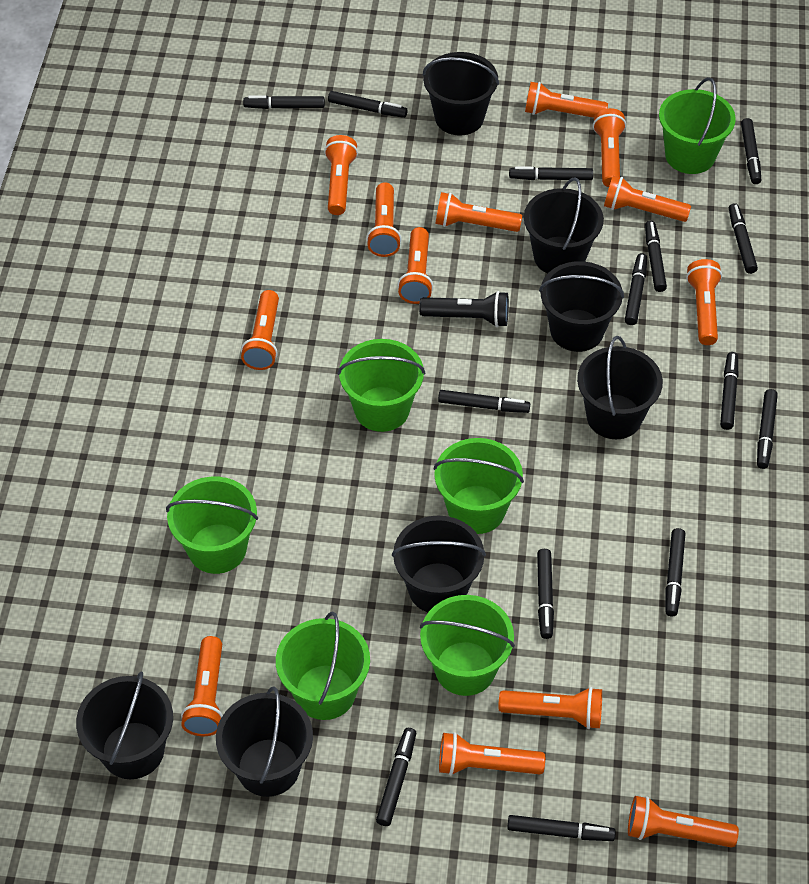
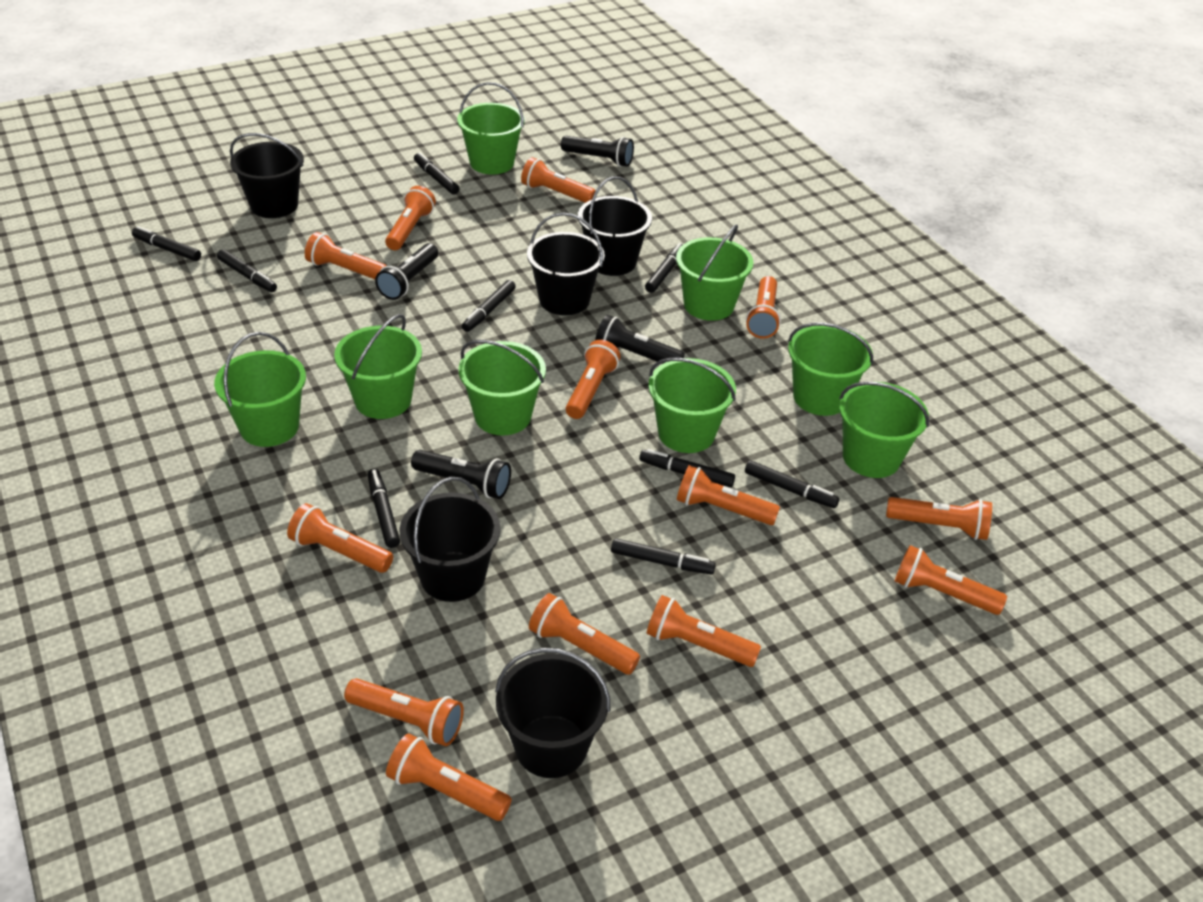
black bucket: [76,671,173,779] [216,686,313,797] [392,516,486,612] [422,52,499,135] [524,177,604,274] [539,261,624,352] [577,336,663,439] = 7 -> [230,133,304,218] [399,477,500,602] [495,648,610,778] [527,212,605,315] [578,176,652,276] = 5
black flashlight: [419,291,509,327] = 1 -> [375,243,438,300] [411,450,511,499] [561,136,634,167] [595,315,685,364] = 4
black marker: [243,96,325,109] [328,91,407,118] [376,728,416,826] [438,390,530,413] [507,815,616,841] [509,166,593,180] [537,549,554,639] [625,253,647,325] [645,221,667,292] [665,528,685,617] [720,352,738,430] [729,203,758,274] [741,118,761,184] [757,389,778,469] = 14 -> [132,226,201,261] [217,249,277,292] [368,469,400,548] [414,153,460,195] [462,280,516,332] [611,538,716,575] [639,449,735,487] [645,243,683,293] [745,460,839,508] = 9
green bucket: [166,477,258,574] [276,612,370,720] [338,339,425,432] [420,595,515,696] [434,438,524,534] [659,77,736,174] = 6 -> [214,332,306,447] [334,314,422,419] [457,82,525,175] [458,340,546,435] [648,358,736,453] [676,224,753,321] [788,323,873,416] [839,382,929,478] = 8

